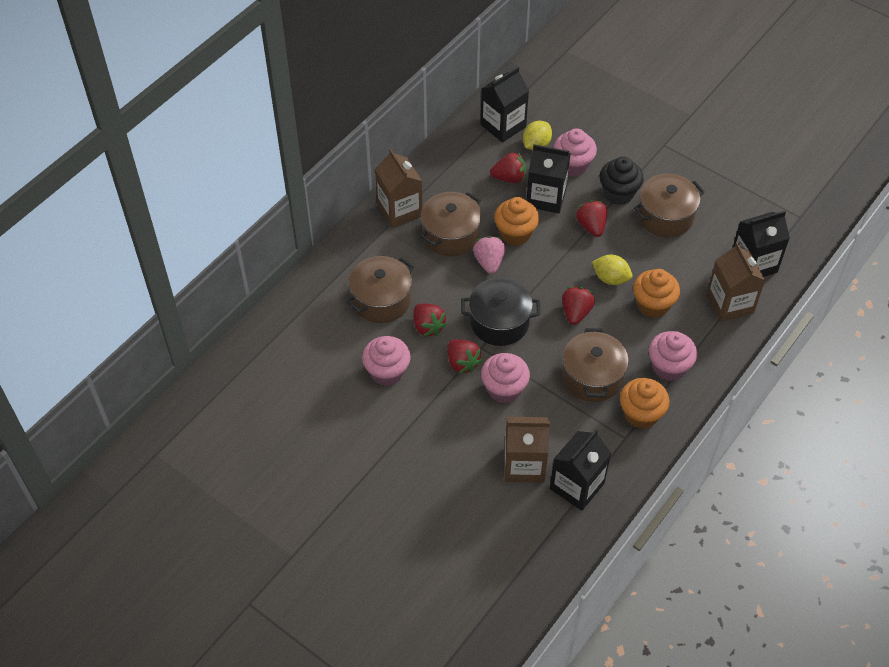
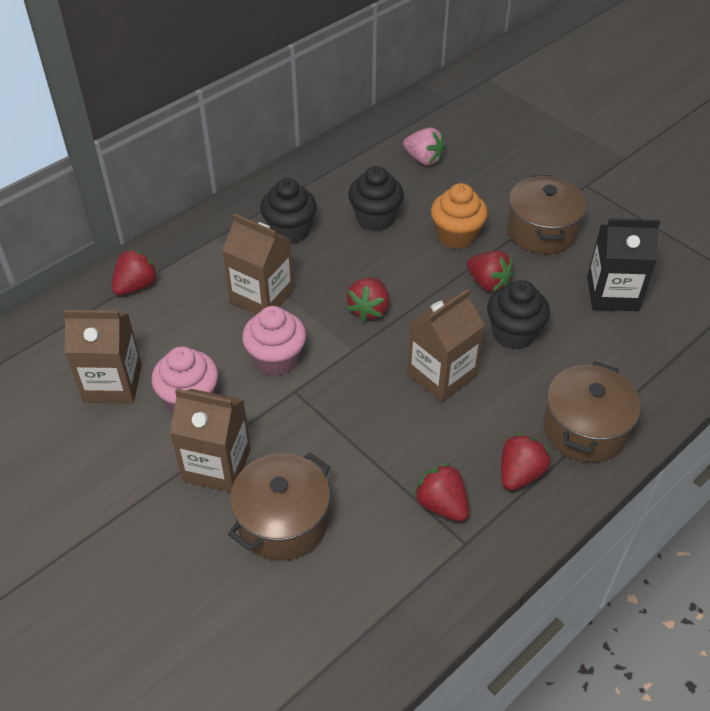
black carton: [480,67,529,143] [527,144,571,213] [550,430,611,511] [732,211,790,277] = 4 -> [587,219,660,311] = 1
black cupcake: [599,157,644,205] = 1 -> [260,178,317,244] [348,166,404,231] [487,280,550,350] = 3
black pot: [461,278,540,346] = 1 -> none = 0
brown carton: [375,149,423,228] [505,417,550,483] [707,242,765,322] = 3 -> [63,310,142,404] [170,388,251,492] [222,213,294,314] [407,289,485,402] = 4
brown pot: [346,256,414,323] [421,192,482,256] [562,328,629,402] [634,174,705,237] = 4 -> [228,453,330,561] [507,175,586,254] [543,361,641,462] = 3
orange cupcake: [494,197,539,246] [620,378,670,429] [633,269,680,318] = 3 -> [431,183,488,249] = 1
pink cupcake: [362,336,411,386] [481,353,530,403] [554,128,597,177] [649,331,697,381] = 4 -> [152,346,218,413] [242,306,306,376] = 2
yellow lemon: [523,121,552,150] [592,255,633,285] = 2 -> none = 0

